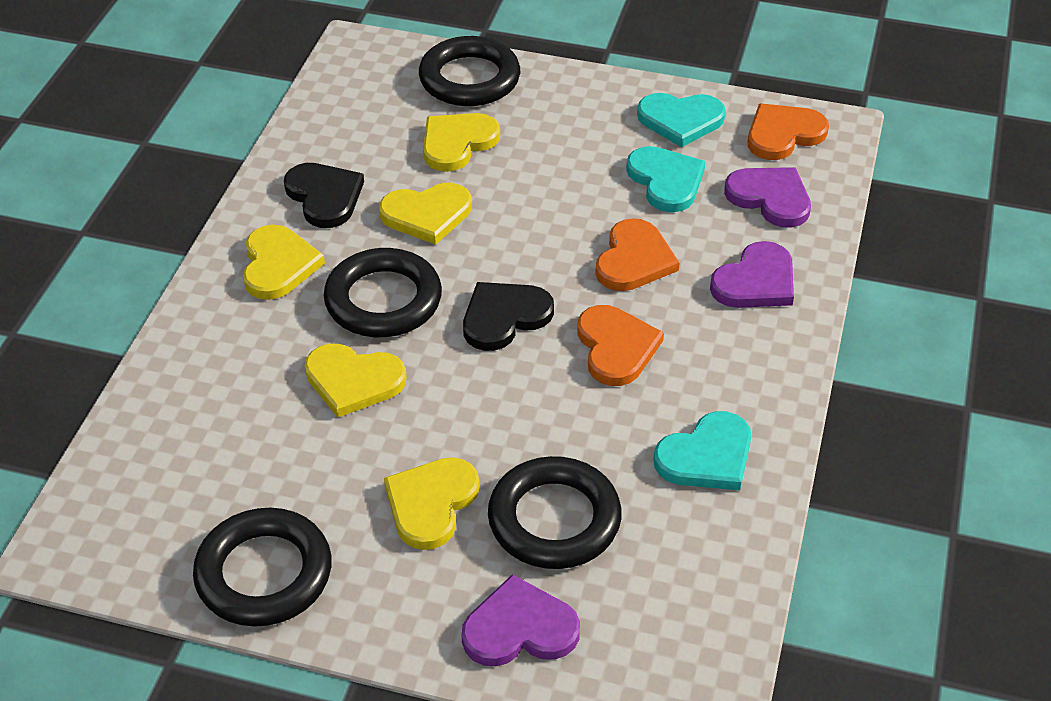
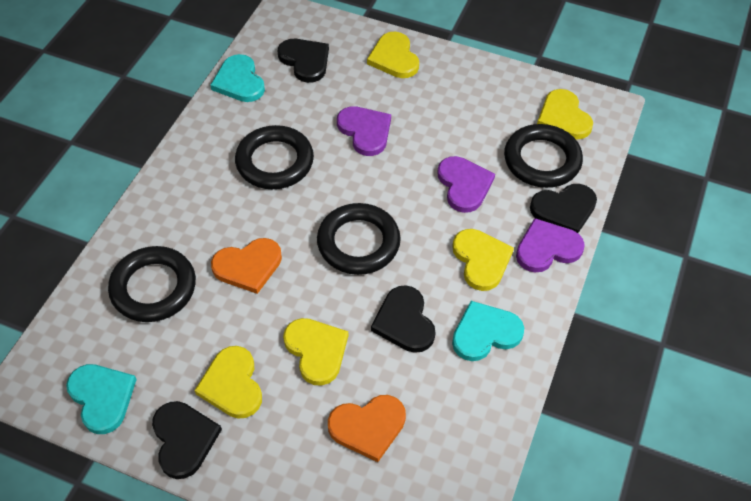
black heart: [284,163,364,228] [463,282,554,351] = 2 -> [152,401,222,479] [278,39,329,83] [371,285,435,353] [530,184,597,233] = 4
orange heart: [577,305,664,386] [595,218,680,291] [747,103,829,160] = 3 -> [211,238,282,294] [328,395,406,462] = 2

